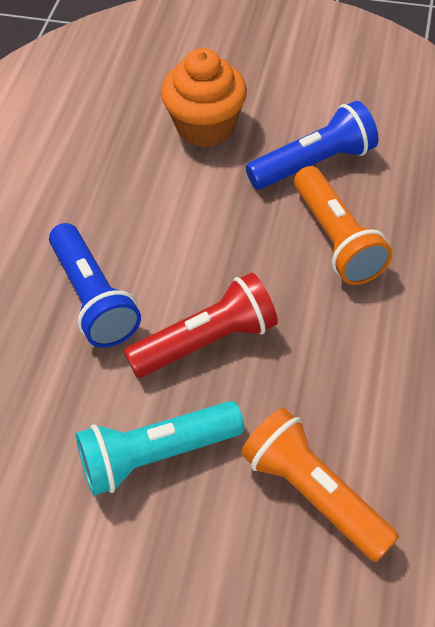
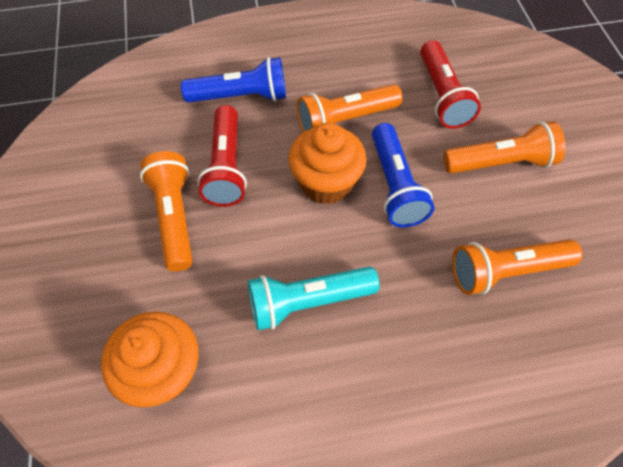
orange cupcake: [161,48,247,147] = 1 -> [101,312,199,408] [288,123,367,204] = 2
orange flashlight: [241,408,399,562] [294,166,392,285] = 2 -> [140,151,193,271] [297,84,403,132] [443,121,565,174] [452,239,583,295] = 4
red flashlight: [124,272,278,378] = 1 -> [197,105,247,207] [420,40,481,129] = 2

